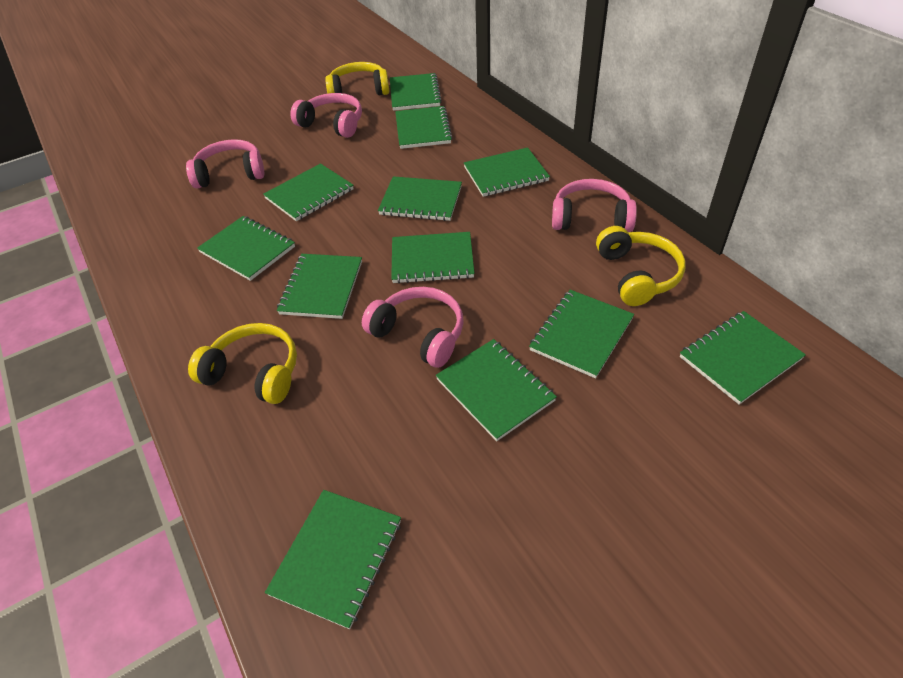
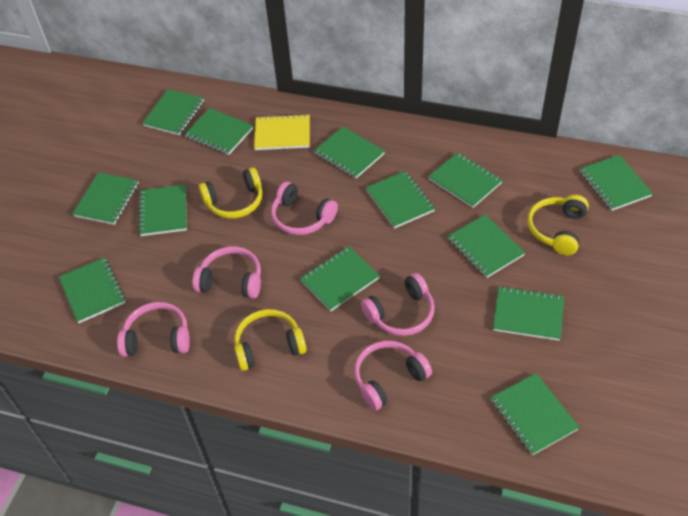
green notebook: [197,216,295,281] [263,163,354,221] [265,490,401,629] [277,254,362,319] [378,176,462,221] [390,73,442,111] [391,232,475,284] [395,106,453,149] [436,339,557,441] [464,147,550,197] [529,290,634,378] [680,311,806,405] = 12 -> [59,257,125,323] [72,172,139,225] [138,184,187,236] [142,89,204,135] [184,108,253,155] [300,246,380,311] [314,127,385,178] [366,171,435,229] [428,152,503,208] [448,214,525,278] [491,373,580,455] [493,286,564,341] [580,155,653,211] = 13
pink headphones: [186,139,264,189] [291,93,362,138] [362,287,464,368] [552,179,637,232] = 4 -> [117,302,190,357] [192,246,261,299] [271,182,338,235] [354,341,432,410] [361,273,435,336] = 5
yellow notebook: none = 0 -> [254,114,310,150] = 1

